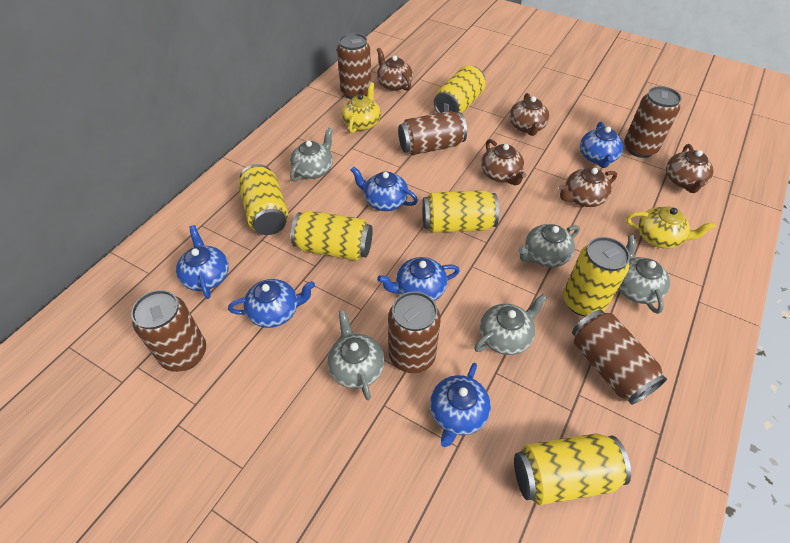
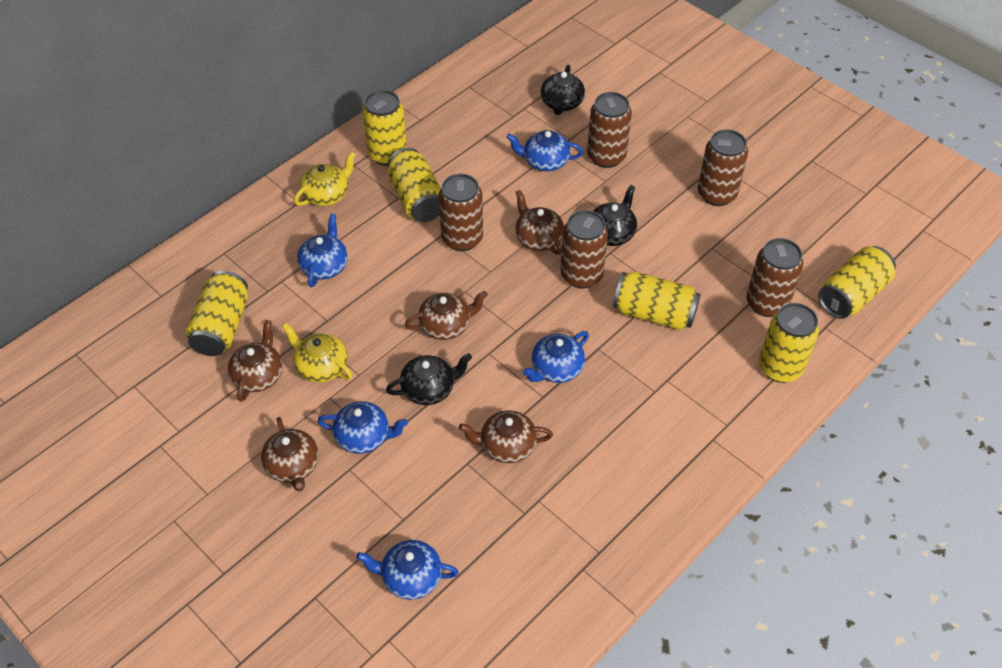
black teapot: none = 0 -> [386,353,472,405] [541,65,585,115] [593,185,637,246] = 3
blue teapot: [176,225,229,299] [228,279,315,328] [351,166,418,211] [377,257,460,301] [430,363,491,447] [580,122,623,168] = 6 -> [297,214,348,287] [317,401,408,454] [356,540,459,600] [507,130,583,171] [523,331,589,383] = 5
brown can: [131,290,206,372] [337,33,372,99] [388,291,441,373] [398,111,467,155] [572,310,667,405] [624,86,682,158] = 6 -> [439,174,483,251] [561,210,608,289] [587,92,632,168] [698,129,748,206] [746,238,803,317] = 5
grey teapot: [290,128,333,182] [327,310,385,400] [474,294,547,355] [518,224,580,268] [618,235,670,314] = 5 -> none = 0

